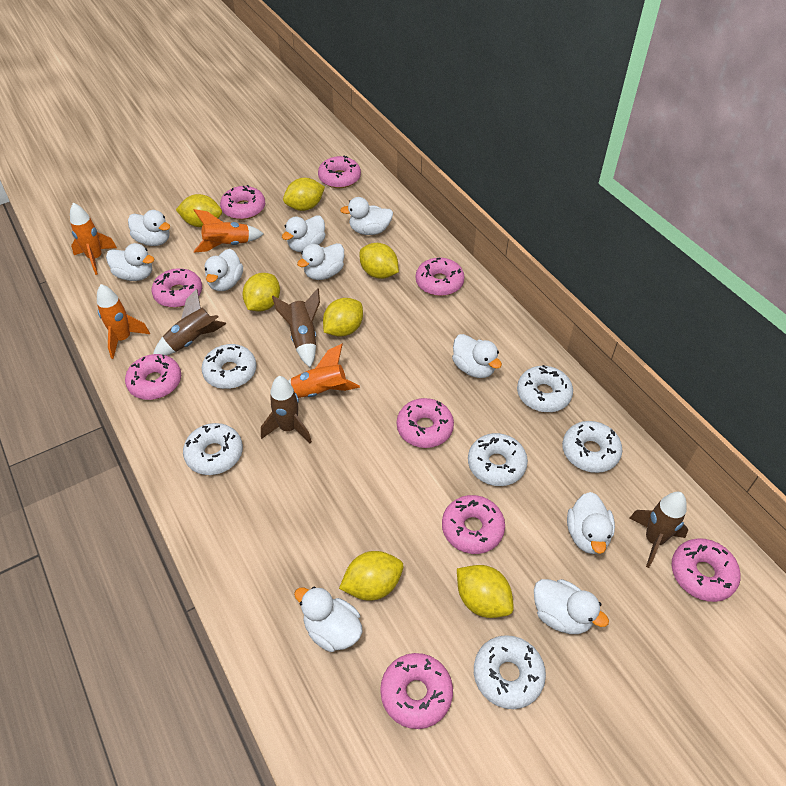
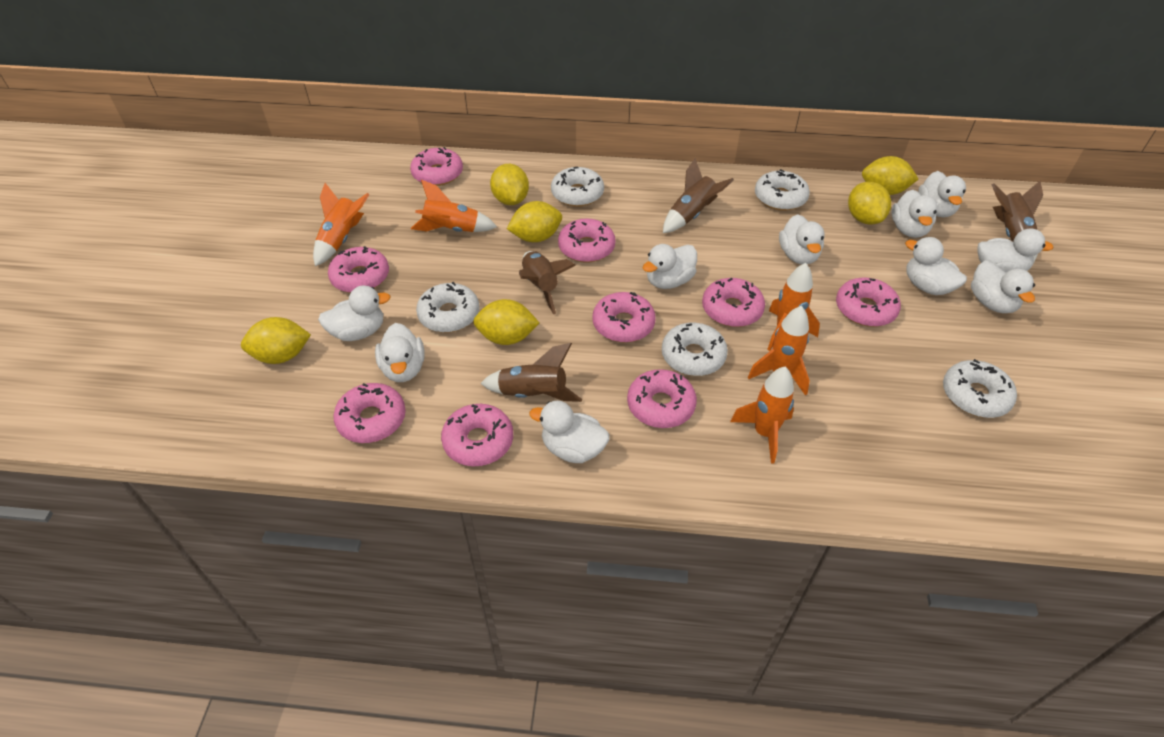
orange rocket: [70,203,117,275] [97,284,150,359] [194,209,264,253] [288,344,360,398] = 4 -> [313,183,369,266] [411,180,497,232] [730,367,794,464] [748,306,810,396] [767,263,820,351] = 5
white donut: [183,423,243,475] [201,344,257,389] [468,433,528,486] [474,635,546,709] [517,365,573,412] [562,421,623,473] = 6 -> [416,282,479,333] [551,167,604,207] [662,323,728,376] [755,169,810,211] [943,359,1017,418] = 5
yellow lemon: [176,194,222,227] [242,273,280,312] [283,178,325,211] [323,298,363,337] [339,551,403,601] [360,243,399,279] [457,565,514,618] = 7 -> [241,317,311,364] [473,299,539,345] [490,164,529,205] [507,201,562,242] [848,182,891,224] [862,156,918,195] = 6

